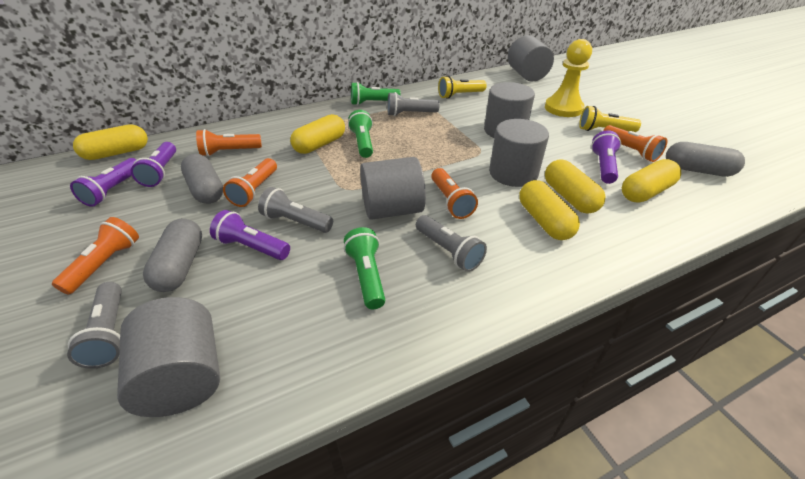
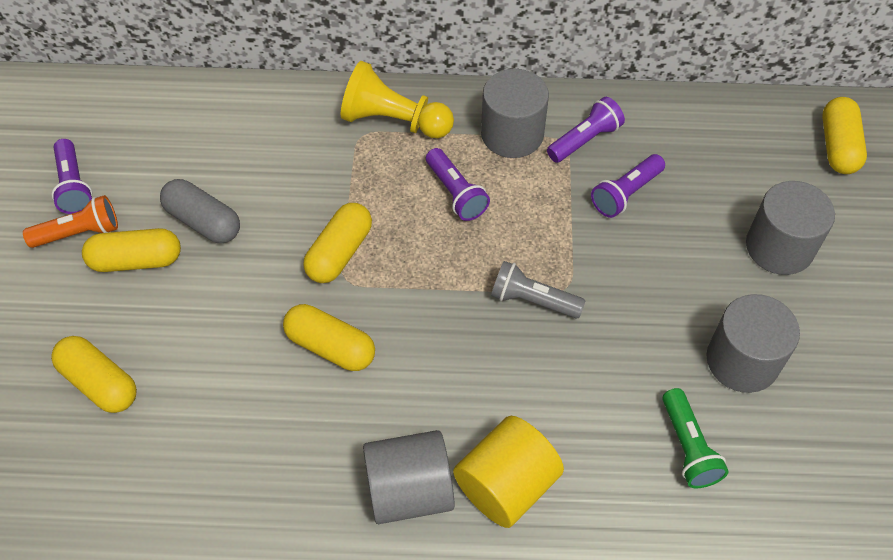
green flashlight: [344,227,385,309] [348,110,373,158] [351,82,401,105] = 3 -> [662,388,729,488] = 1
grey capsule: [143,219,202,292] [181,154,223,204] [666,142,745,177] = 3 -> [160,179,240,243] = 1
grey cylinder: [117,297,220,417] [360,157,426,220] [484,82,535,138] [489,119,549,187] [508,35,554,82] = 5 -> [363,430,455,524] [481,69,549,158] [706,294,800,393] [746,181,835,275] = 4
grey flashlight: [67,282,122,369] [258,187,333,233] [387,92,440,116] [416,215,487,272] = 4 -> [491,261,586,318] = 1
orange flashlight: [52,217,139,295] [196,129,262,156] [223,158,277,207] [431,168,478,219] [603,125,668,162] = 5 -> [23,195,118,248] = 1
yellow cylinder: none = 0 -> [453,416,564,528] = 1
yellow flashlight: [438,76,487,99] [579,106,641,132] = 2 -> none = 0

